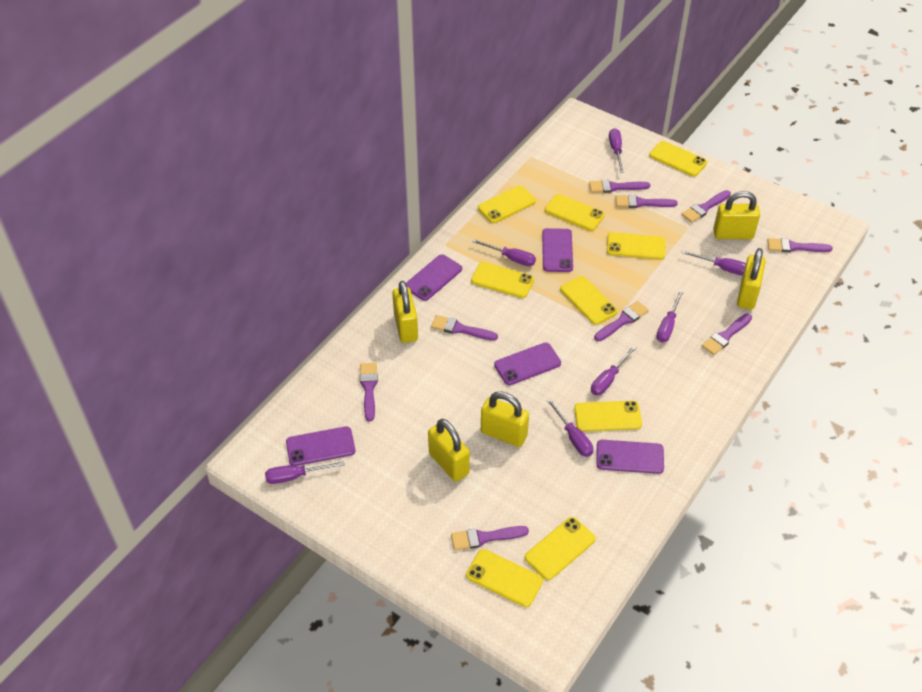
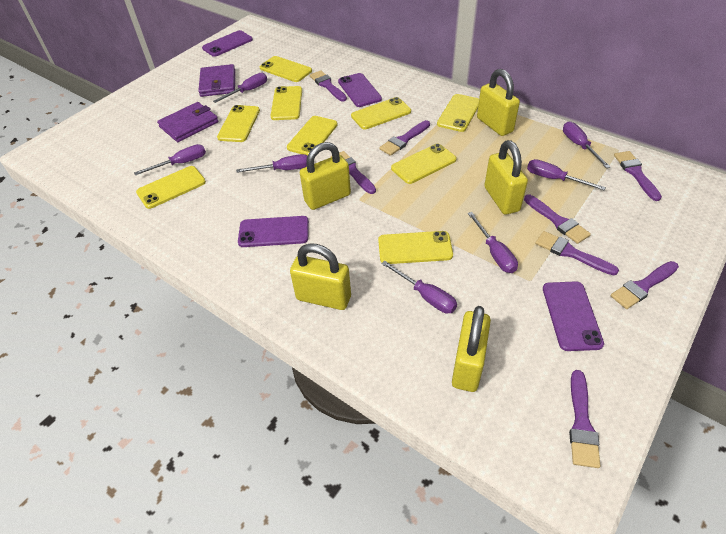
purple brush: [360,363,378,421] [431,315,498,341] [451,526,529,550] [589,180,650,193] [594,301,649,341] [616,195,678,208] [681,190,731,223] [702,313,752,355] [767,238,833,252] = 9 -> [310,70,347,101] [330,151,376,194] [379,120,430,156] [524,195,591,244] [535,231,619,275] [569,370,601,468] [611,261,679,309] [614,151,662,201] = 8
purple phone: [286,426,355,466] [406,254,462,301] [494,342,561,385] [542,228,573,272] [596,440,664,474] = 5 -> [202,30,253,57] [238,216,309,247] [338,73,382,107] [543,281,604,351] = 4
purple wallet: none = 0 -> [157,102,219,142] [198,64,235,97] = 2

